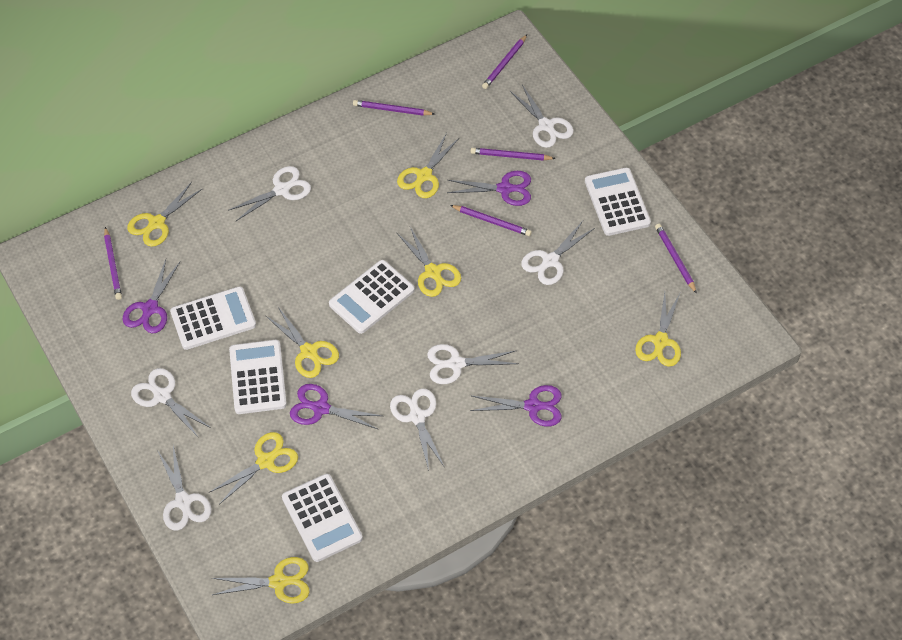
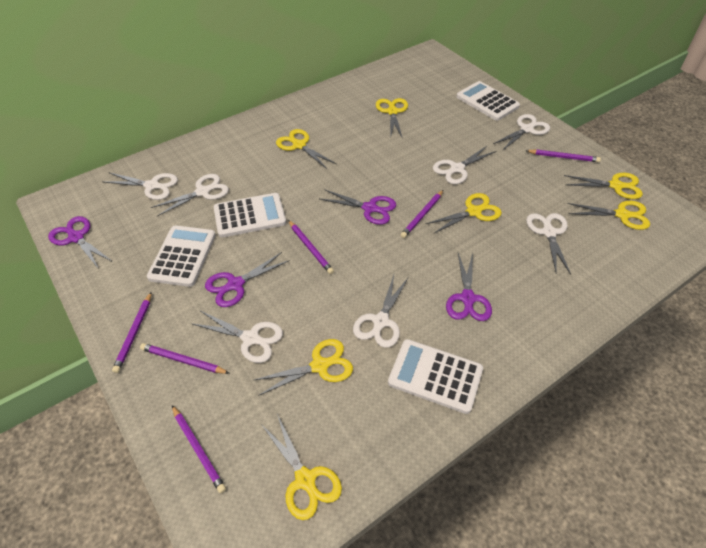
white calculator: [170,286,256,350] [229,340,287,414] [282,474,363,562] [329,260,415,334] [585,168,651,236] = 5 -> [147,225,216,287] [214,193,286,238] [388,339,483,414] [456,81,520,121] = 4

